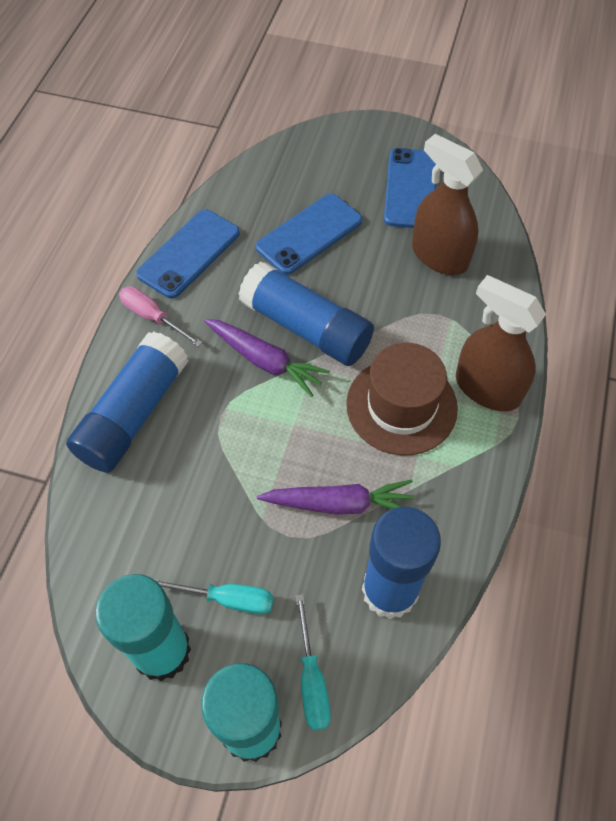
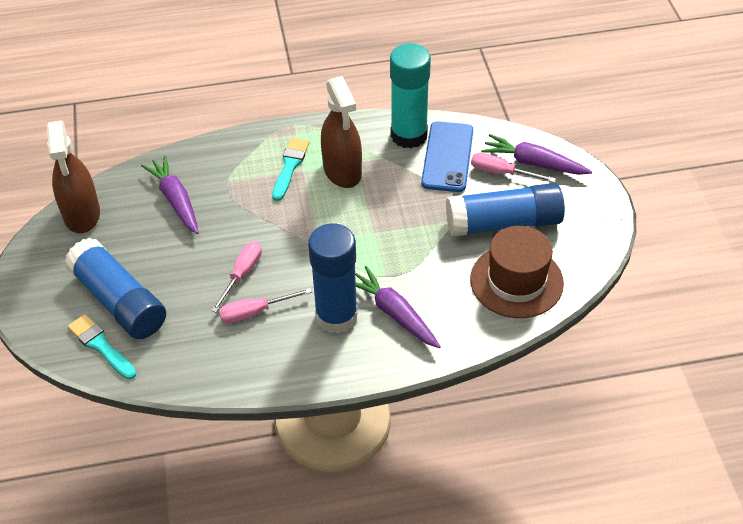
blue phone: [136,209,240,299] [256,194,362,275] [384,148,436,228] = 3 -> [421,121,473,192] = 1
pink screwdriver: [119,286,203,347] = 1 -> [211,241,262,312] [219,288,312,324] [471,153,556,182] = 3
purple carrot: [204,319,330,397] [257,480,414,515] = 2 -> [141,155,199,234] [355,266,441,348] [481,134,592,175] = 3
turquoise brush: none = 0 -> [68,314,137,380] [272,138,310,201] = 2
turquoise glue stick: [95,574,191,681] [201,663,282,762] = 2 -> [390,43,431,148] = 1
turquoise screwdriver: [154,579,274,614] [296,594,331,730] = 2 -> none = 0

